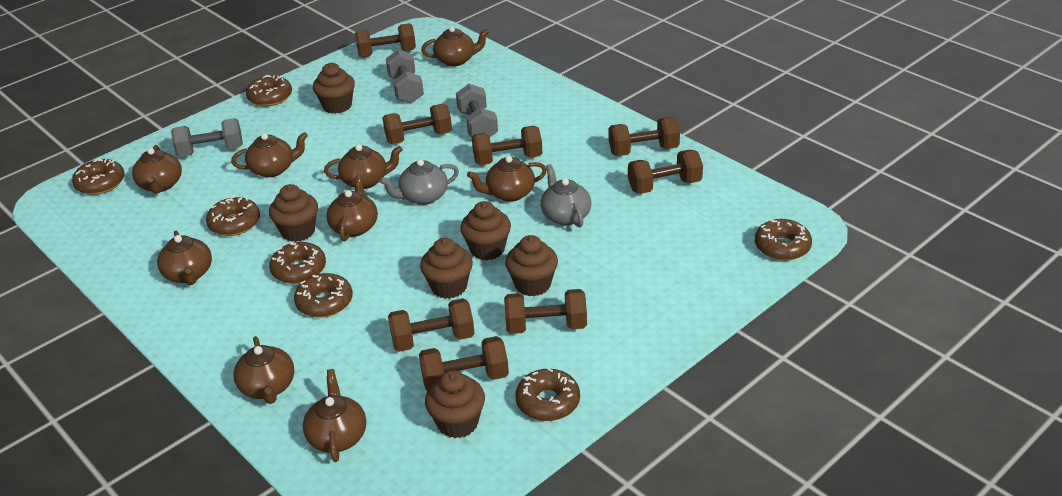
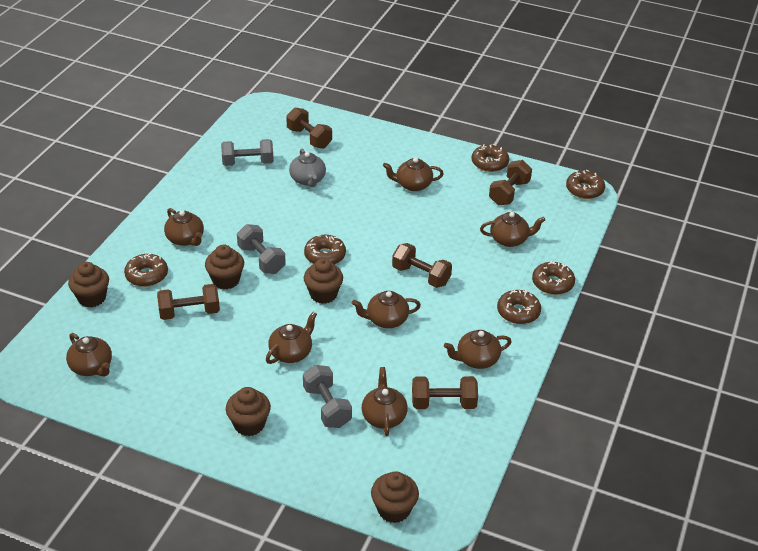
brown cupcake: [269,184,318,242] [313,63,355,114] [420,238,473,299] [425,370,485,438] [460,201,511,260] [505,235,558,296] = 6 -> [68,262,109,307] [205,245,244,289] [226,387,271,436] [304,258,343,304] [371,471,419,523] = 5
brown donut: [72,158,125,195] [206,196,260,236] [246,75,292,106] [269,242,326,284] [294,273,353,318] [515,368,580,421] [755,219,812,261] = 7 -> [124,253,168,287] [304,235,346,265] [472,144,509,172] [497,290,541,324] [532,261,575,295] [566,170,605,199] = 6
brown dumbbell: [355,23,416,57] [383,104,452,144] [388,298,475,352] [419,336,509,391] [472,126,542,165] [504,289,587,334] [609,117,680,156] [628,150,703,194] = 8 -> [157,284,220,320] [286,108,332,149] [392,243,452,288] [412,376,478,409] [489,160,532,205] = 5
brown teapot: [132,145,182,194] [157,231,212,285] [231,132,308,177] [233,336,295,404] [303,369,366,462] [324,144,403,189] [326,173,378,241] [421,26,489,66] [467,156,547,202] = 9 -> [66,333,112,377] [164,208,204,246] [266,312,317,364] [352,291,421,328] [362,367,408,436] [383,157,444,191] [444,330,511,369] [480,212,545,247] = 8
grey teapot: [379,159,459,205] [540,164,591,227] = 2 -> [289,149,326,187] = 1

